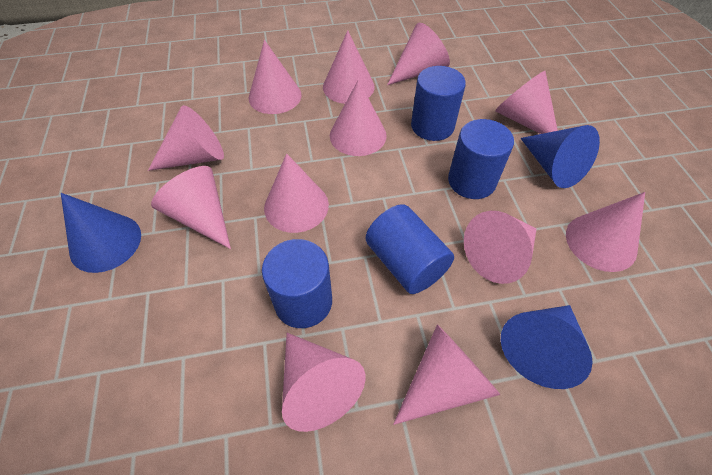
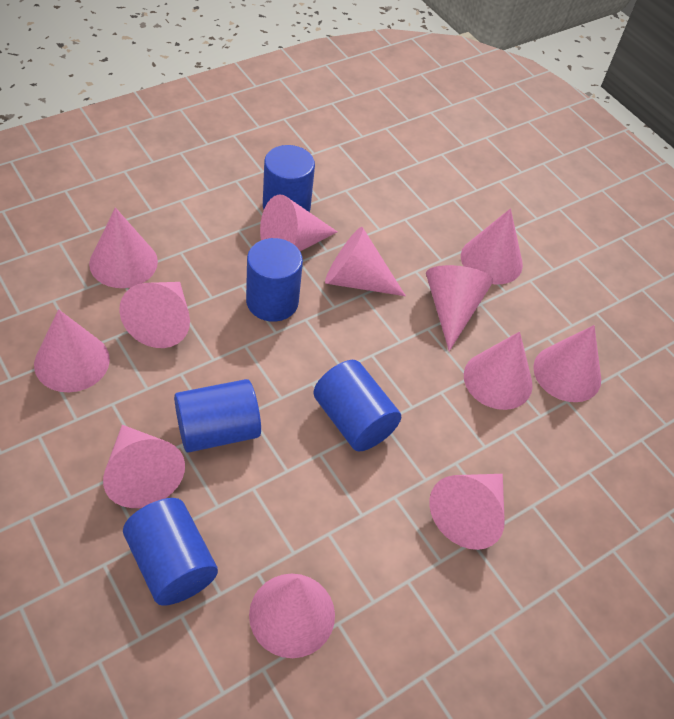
blue cone: [61,193,141,273] [501,305,593,389] [520,125,600,188] = 3 -> none = 0
blue cylinder: [262,239,332,328] [366,204,454,294] [411,66,466,141] [448,119,514,199] = 4 -> [123,498,218,606] [174,379,261,453] [246,238,303,322] [263,145,315,212] [313,360,401,451] = 5

